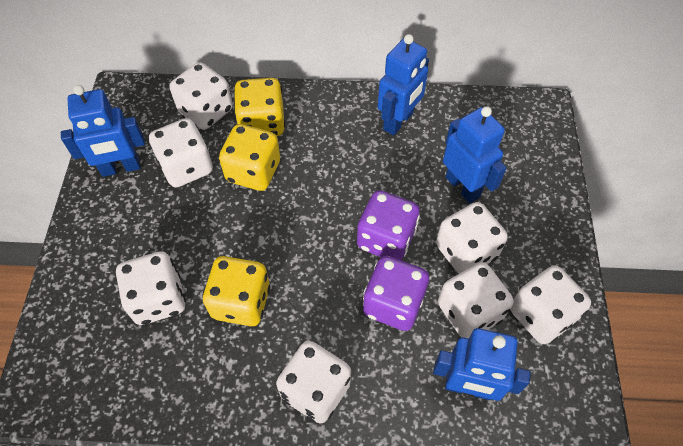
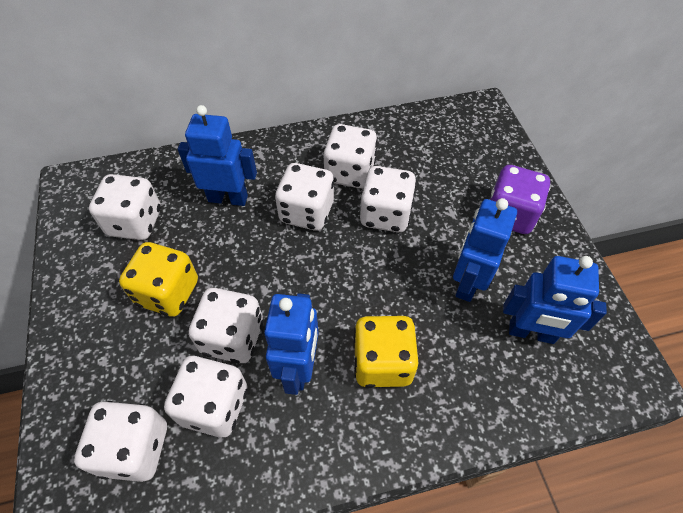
purple dice: [357,190,420,260] [363,256,429,331] = 2 -> [490,165,551,234] = 1
yellow dice: [202,256,270,326] [219,124,280,191] [234,78,285,136] = 3 -> [119,242,198,317] [353,316,418,388] = 2

